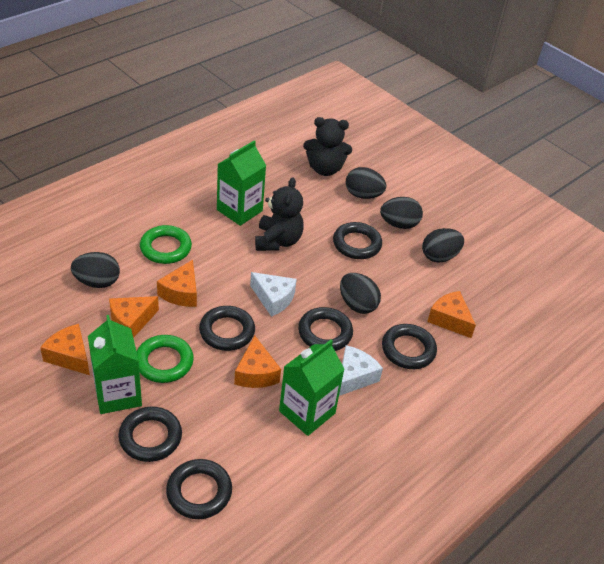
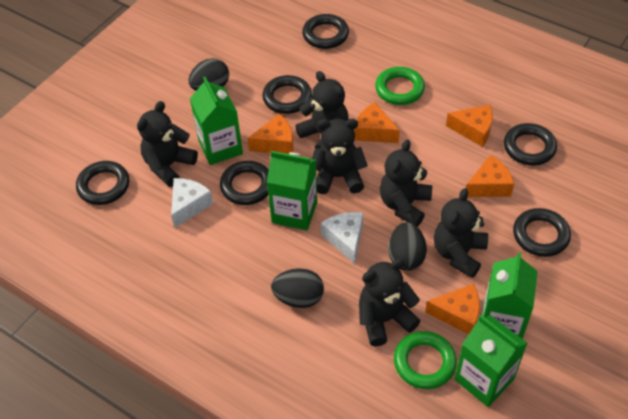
black egg: [71,252,120,288] [340,273,381,314] [346,167,386,199] [380,197,423,229] [422,228,464,263] = 5 -> [189,58,229,91] [271,268,324,308] [388,222,427,271] = 3
black teddy bear: [255,177,304,251] [303,117,352,176] = 2 -> [137,101,198,187] [296,71,348,149] [312,118,368,194] [359,258,420,347] [380,140,432,227] [434,188,488,278] = 6
green carton: [88,315,142,414] [217,140,266,226] [279,340,345,436] = 3 -> [190,77,243,165] [267,151,317,230] [455,315,528,407] [482,252,538,339] = 4

